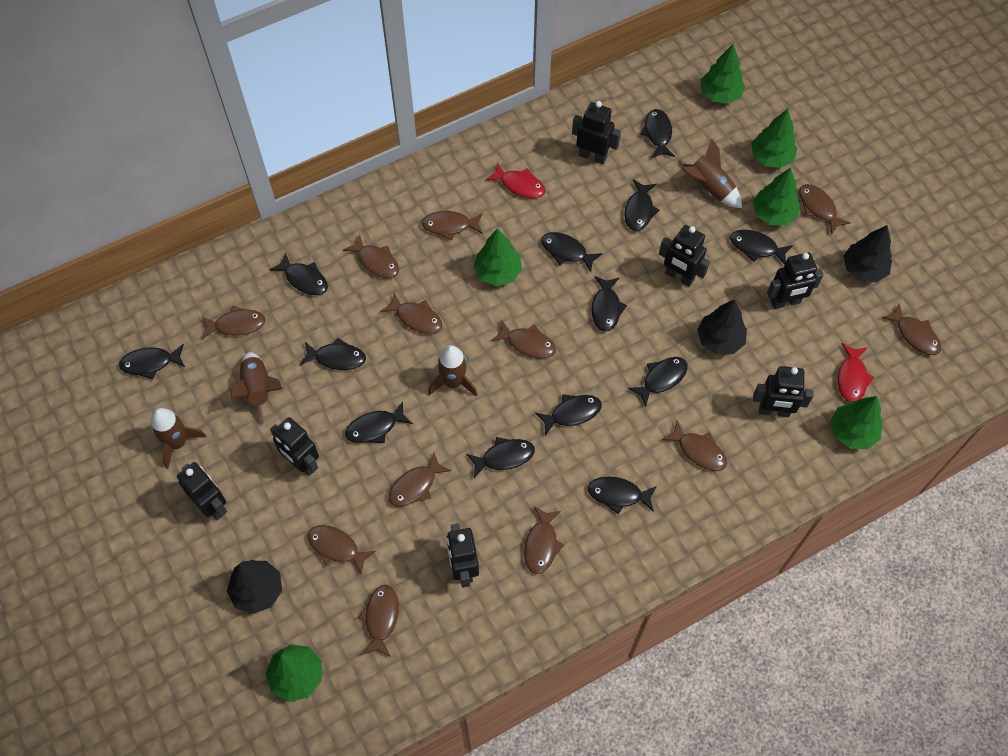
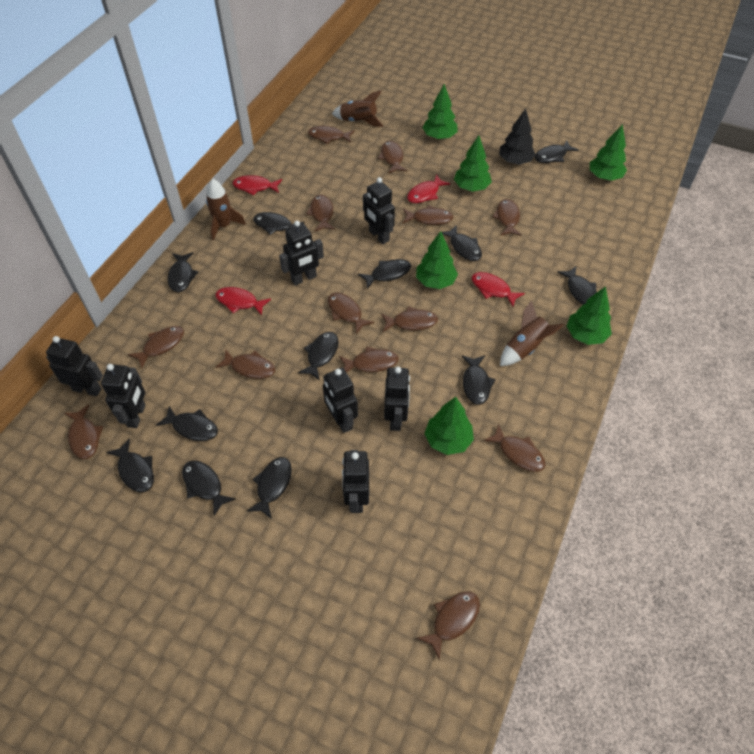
black fish: [119,344,185,380] [270,252,328,295] [300,338,366,370] [345,401,413,443] [467,437,535,478] [535,394,602,436] [541,232,603,272] [588,477,657,514] [591,276,627,332] [624,180,659,231] [628,357,688,407] [640,109,675,158] [730,229,793,264] = 13 -> [106,438,154,492] [156,406,218,441] [168,252,199,292] [182,461,236,516] [247,457,292,519] [253,212,305,235] [298,332,339,381] [358,259,411,289] [442,225,482,261] [462,355,496,405] [535,140,579,163] [557,266,597,305] = 12
black tree: [227,560,282,614] [697,299,747,354] [843,225,892,282] = 3 -> [499,109,536,165] = 1
brown fish: [202,305,266,339] [307,525,376,574] [343,234,399,278] [358,585,399,657] [380,293,443,334] [388,452,451,507] [422,211,483,241] [491,320,556,359] [524,506,564,574] [662,420,727,471] [799,184,851,235] [882,304,941,355] = 12 -> [64,405,103,459] [128,326,184,368] [216,349,275,379] [306,195,335,231] [308,126,354,144] [328,293,374,334] [339,346,399,373] [378,141,407,174] [381,306,438,332] [403,205,453,225] [417,591,480,660] [484,424,546,472] [492,199,521,236] = 13
brown rocket: [151,408,206,469] [231,352,283,424] [428,345,478,397] [682,138,742,208] = 4 -> [206,179,246,240] [332,91,383,127] [500,301,564,366] = 3
red fish: [486,162,546,198] [838,343,874,402] = 2 -> [215,287,271,316] [232,175,282,196] [407,174,450,203] [471,272,525,307] = 4

